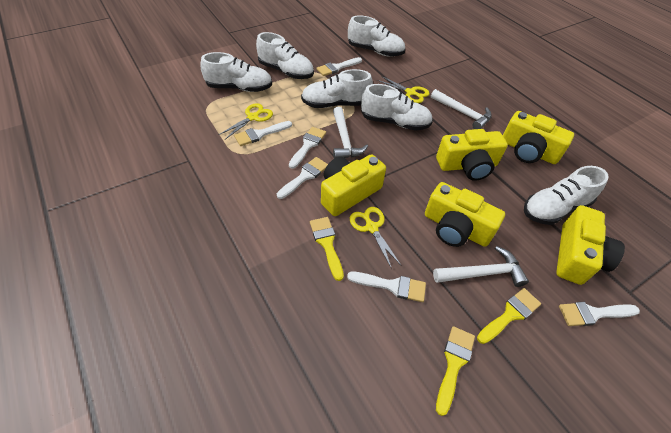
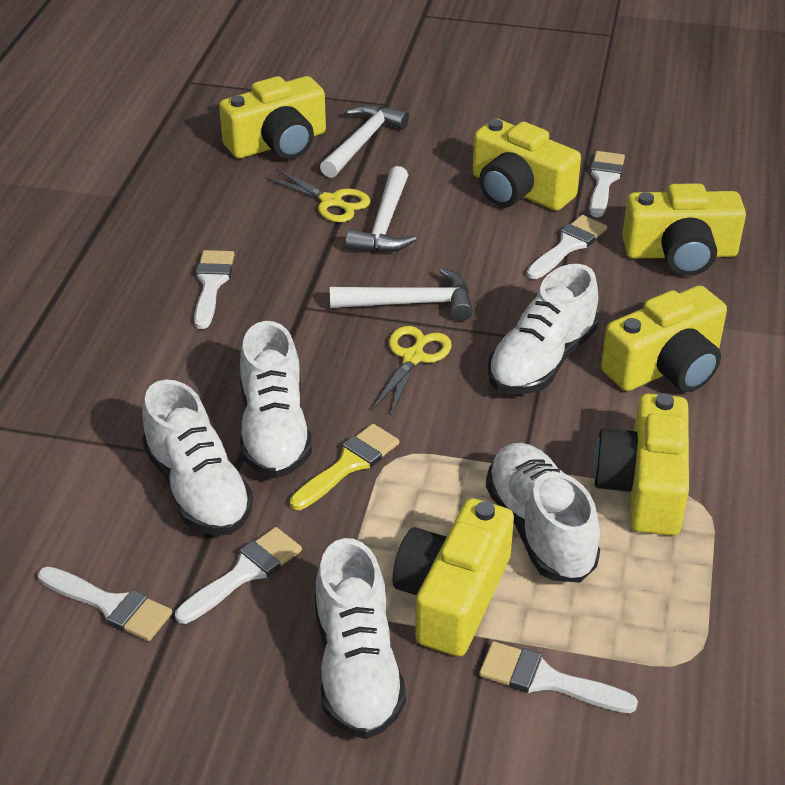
white shoe: [201,52,272,92] [256,32,314,79] [301,69,373,108] [348,15,405,57] [361,84,433,131] [524,166,609,225] = 6 -> [142,380,253,536] [240,321,312,478] [315,538,406,739] [486,443,600,582] [488,264,598,394] = 5
yellow brush: [310,217,344,281] [436,326,475,416] [477,288,541,344] = 3 -> [290,424,399,510] = 1
yellow camera: [321,154,386,216] [425,182,505,247] [436,129,508,181] [503,111,574,164] [556,205,625,285] = 5 -> [219,76,326,159] [393,498,514,657] [473,118,581,211] [594,393,689,536] [601,285,727,392] [622,183,746,276] = 6
yellow scissors: [219,103,273,139] [350,207,402,269] [377,76,430,103] = 3 -> [265,169,371,222] [372,326,452,417] = 2

